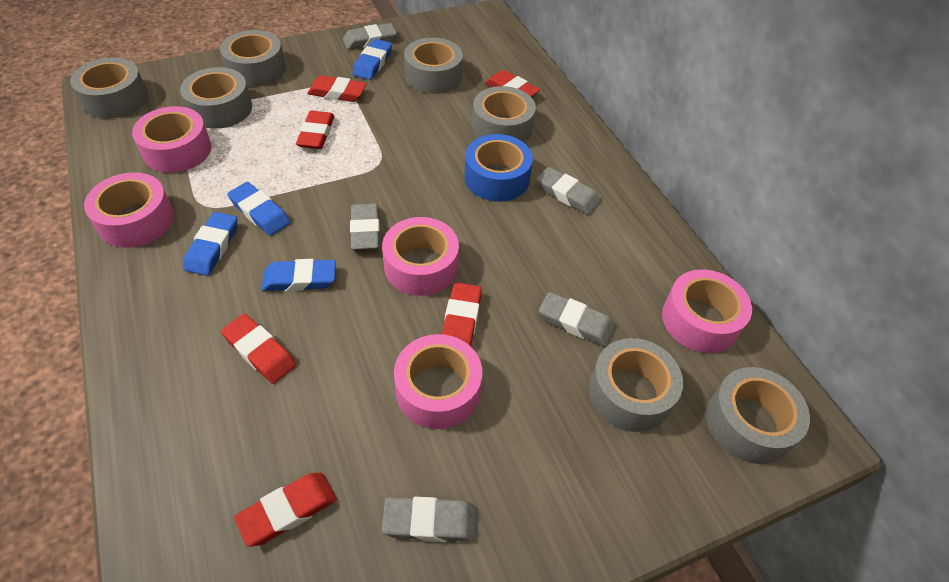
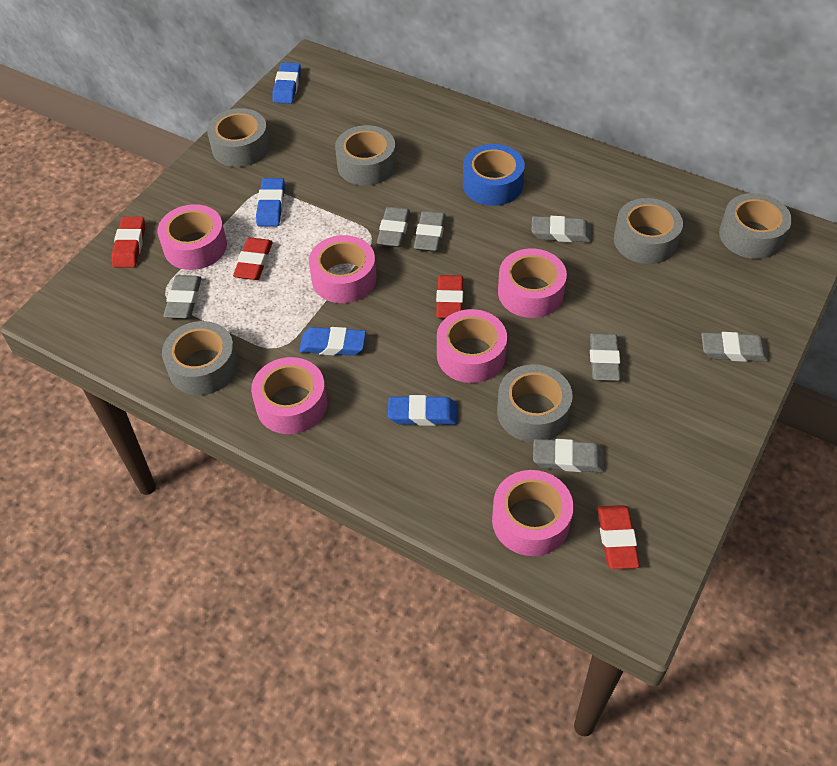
grey eraser: [343,23,397,50] [350,203,380,250] [382,497,477,542] [536,167,600,215] [539,292,615,347] = 5 -> [163,275,202,319] [377,207,410,247] [414,211,446,252] [531,216,592,242] [533,439,605,473] [590,333,620,381] [701,332,769,362] = 7
grey tape: [70,58,148,119] [180,67,252,129] [220,30,286,86] [404,38,463,94] [472,86,536,142] [589,338,683,432] [706,367,810,464] = 7 -> [162,321,238,395] [207,108,270,167] [335,125,396,186] [497,364,573,442] [614,198,683,264] [719,193,792,259] = 6
pink tape: [84,172,174,248] [132,106,211,173] [382,217,459,296] [394,334,482,429] [662,269,752,353] = 5 -> [158,204,227,270] [251,357,327,434] [309,235,376,303] [437,309,507,383] [492,470,573,556] [498,249,567,318] = 6
red eraser: [221,314,296,384] [234,473,337,547] [296,111,334,149] [307,75,367,102] [442,282,482,346] [485,70,540,97] = 6 -> [111,217,145,268] [233,237,273,280] [436,275,463,318] [597,505,640,569] = 4

